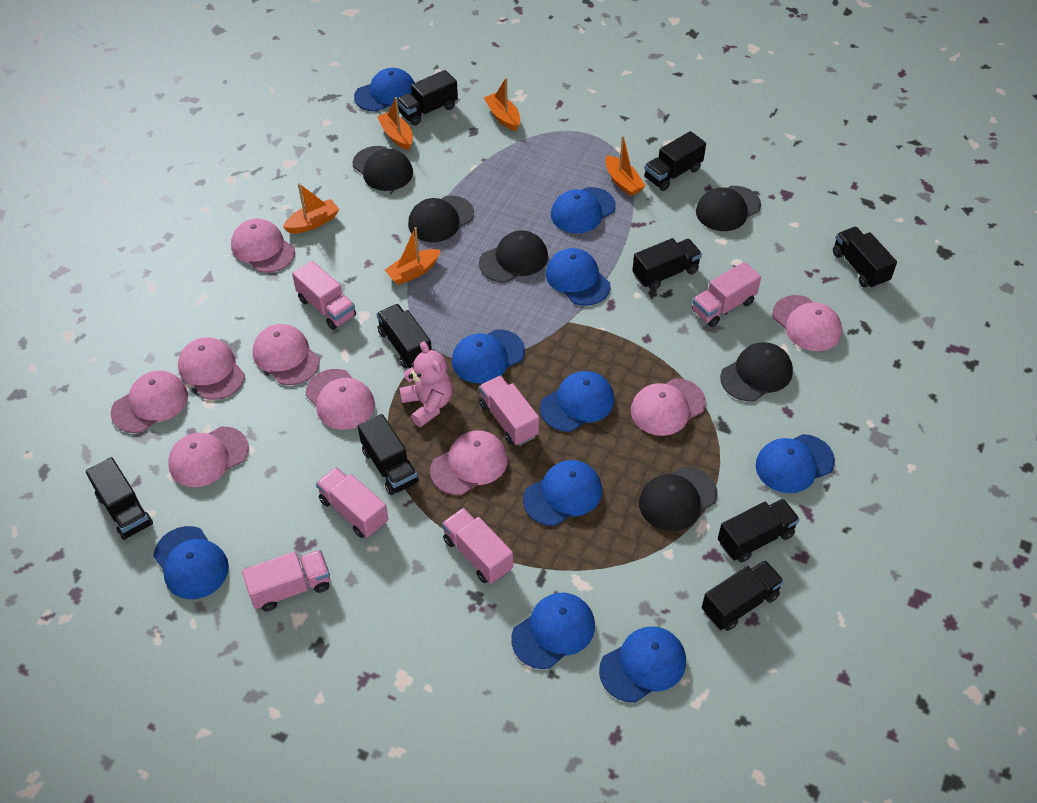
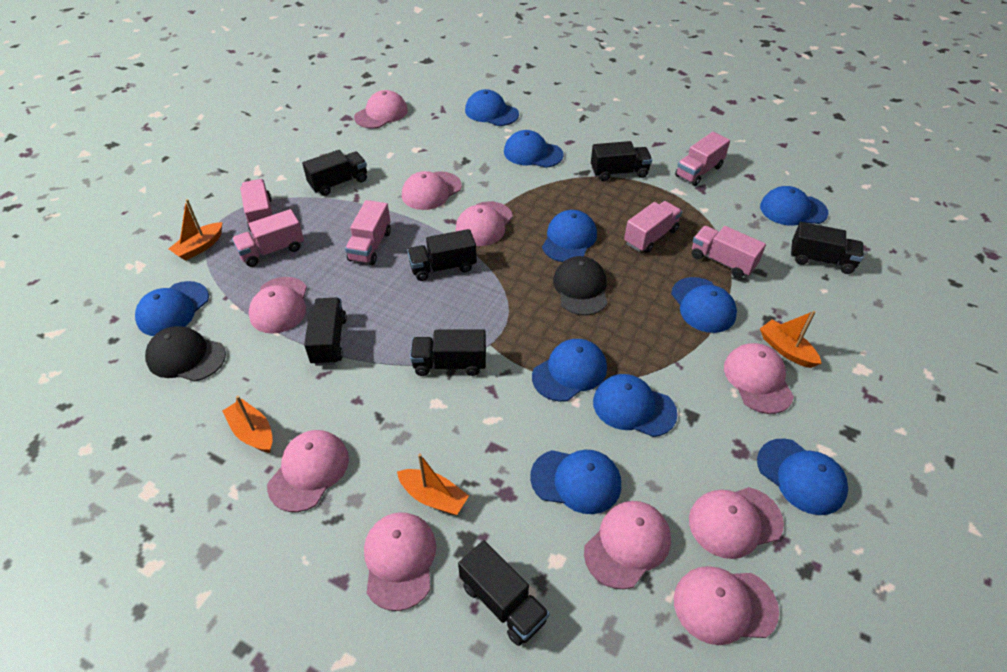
black cap: [353,146,413,191] [408,196,474,242] [479,230,548,283] [639,467,717,531] [696,186,761,231] [720,342,793,401] = 6 -> [145,326,226,382] [553,256,607,316] = 2
black truck: [86,457,153,540] [358,414,419,495] [376,304,432,369] [397,70,458,125] [632,238,702,290] [644,131,706,191] [702,560,784,631] [718,499,800,563] [833,227,897,289] = 9 -> [302,150,367,196] [304,298,347,366] [407,229,477,281] [410,329,486,376] [458,540,550,646] [591,141,652,181] [791,222,864,274] = 7
orange boat: [283,183,339,233] [377,97,413,150] [385,227,441,285] [484,78,520,131] [605,136,645,196] = 5 -> [169,199,222,261] [223,396,273,453] [397,453,469,515] [760,311,822,368] = 4
pink cap: [111,371,188,433] [168,427,249,487] [178,338,245,400] [231,219,295,273] [253,324,320,385] [306,369,375,430] [430,431,508,495] [631,378,706,436] [772,295,842,351] = 9 -> [249,277,307,334] [267,430,349,512] [354,90,408,129] [364,512,436,611] [402,171,462,210] [456,201,513,246] [584,501,671,590] [674,566,779,645] [689,487,784,559] [724,343,794,414] = 10
pink teddy bear: [399,341,453,427] = 1 -> none = 0

